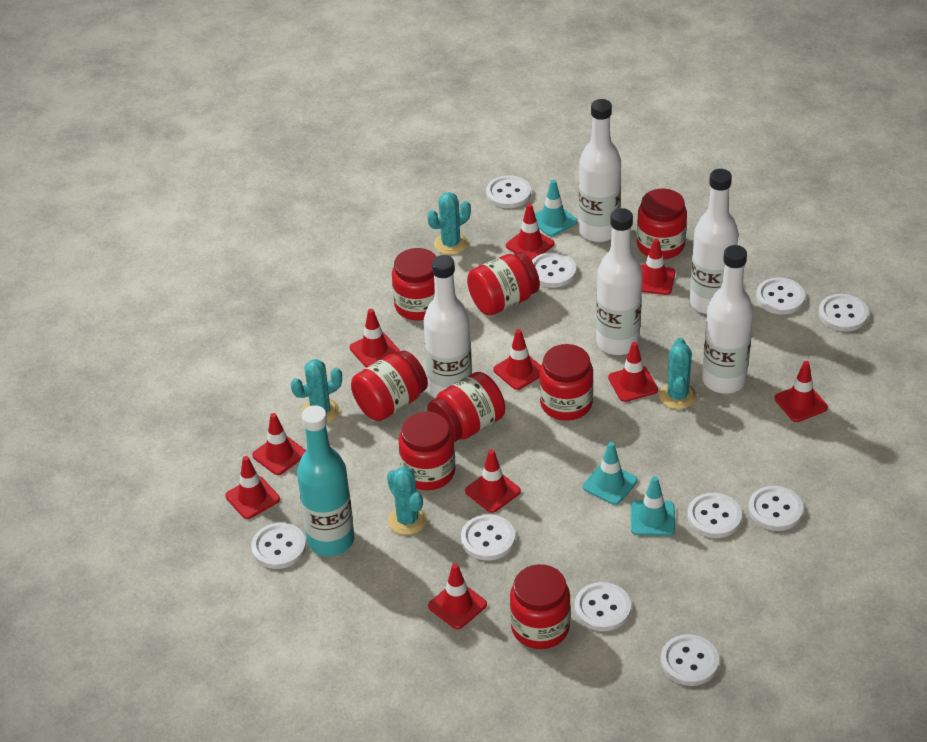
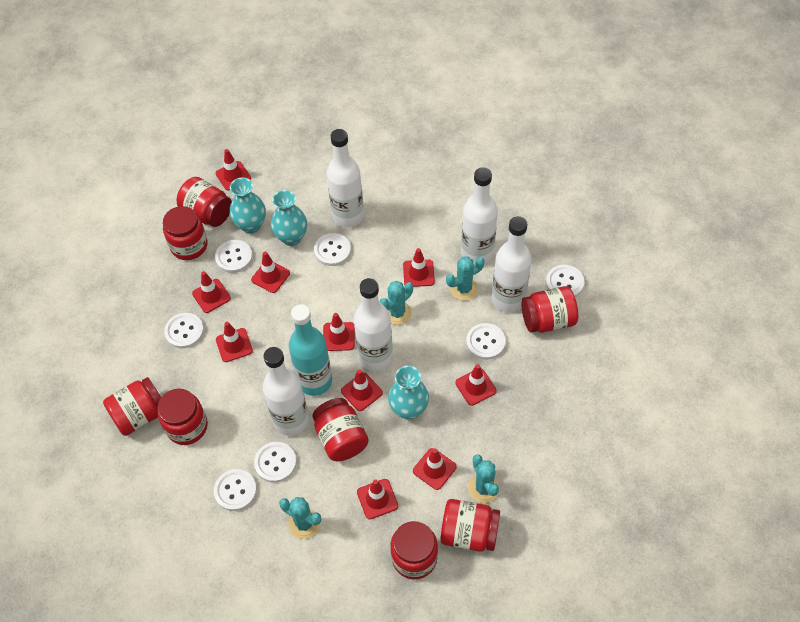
turquoise traffic cone: [535,179,577,237] [583,442,637,505] [631,476,675,536] = 3 -> none = 0
turquoise vase: none = 0 -> [230,177,266,233] [271,190,307,246] [388,366,429,419] = 3
white button: [251,523,306,569] [461,514,515,561] [486,175,531,208] [532,252,576,288] [575,582,631,631] [661,634,719,686] [687,493,742,538] [748,486,803,531] [756,277,805,315] [819,294,869,332] = 10 -> [164,313,204,349] [214,469,257,511] [215,240,253,273] [254,442,297,483] [314,233,351,266] [466,323,506,360] [546,265,585,297] = 7

